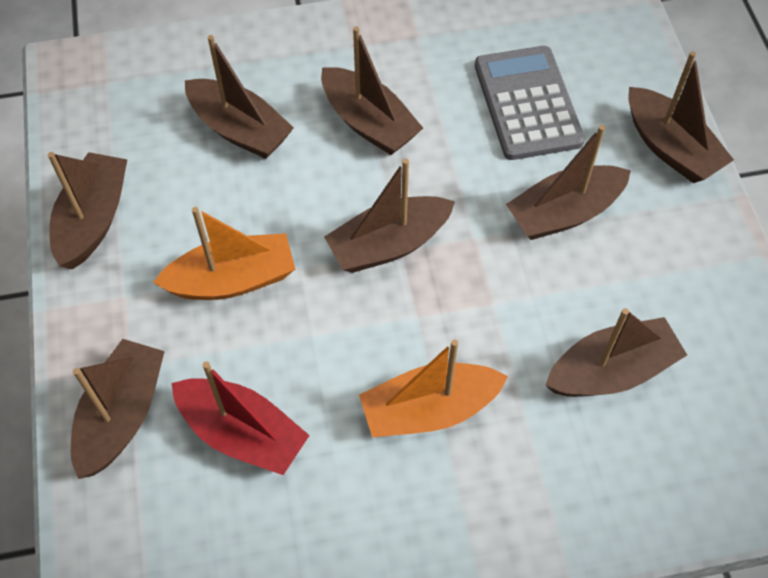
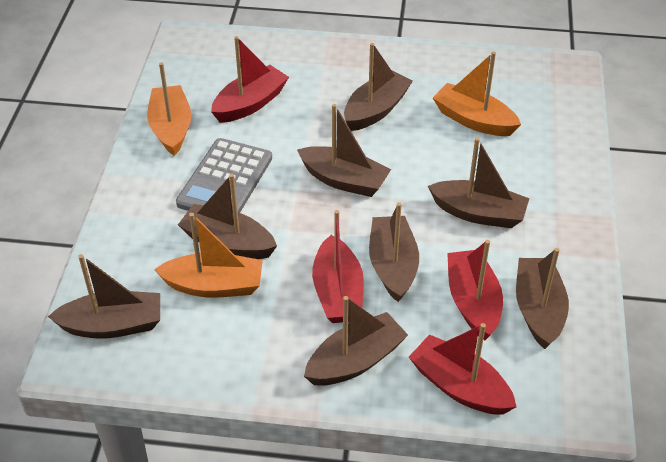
orange boat: [153,207,295,300] [359,339,508,437] = 2 -> [147,62,191,156] [154,213,263,298] [433,51,521,136] = 3
red boat: [171,361,310,475] = 1 -> [211,36,289,123] [312,210,364,323] [409,323,517,415] [447,240,503,340] = 4

